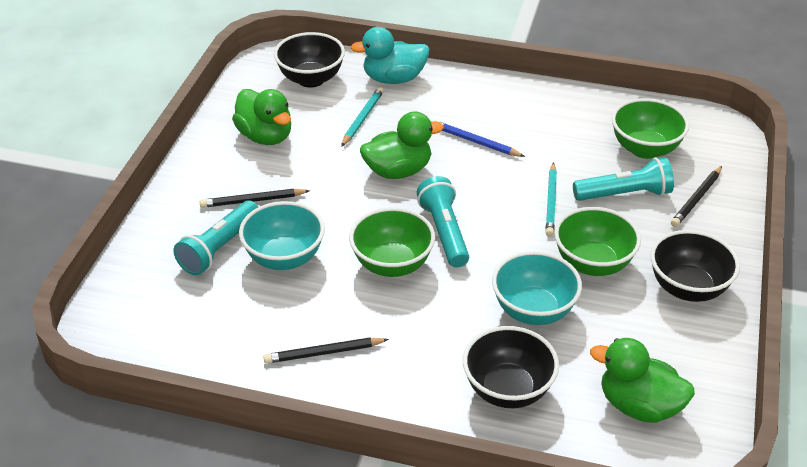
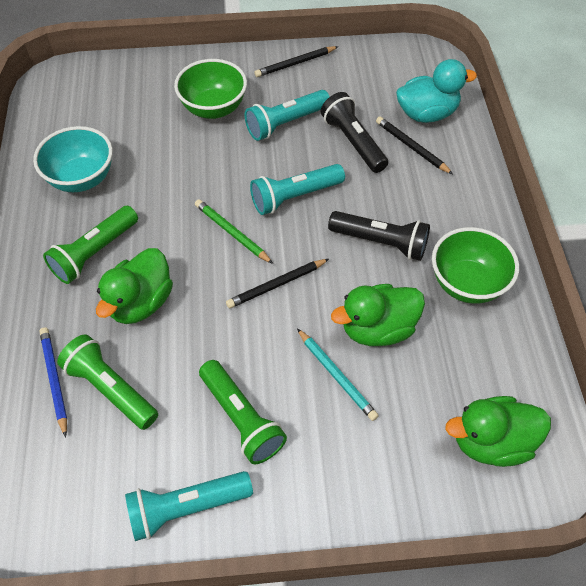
black bowl: [274,32,345,88] [463,326,559,408] [650,230,740,302] = 3 -> none = 0
black flashlight: none = 0 -> [321,92,388,173] [328,211,430,261] = 2
green bowl: [349,207,435,277] [554,207,641,276] [612,98,689,159] = 3 -> [174,59,247,119] [432,227,519,304] = 2
green flashlight: none = 0 -> [43,206,138,284] [57,334,158,430] [199,360,287,464] = 3
green pencil: none = 0 -> [195,199,273,264] = 1
turquoise bowl: [239,201,325,270] [492,251,582,325] = 2 -> [33,126,113,192] = 1
turquoise pencil: [341,87,384,147] [546,162,557,237] = 2 -> [297,328,379,421] = 1

